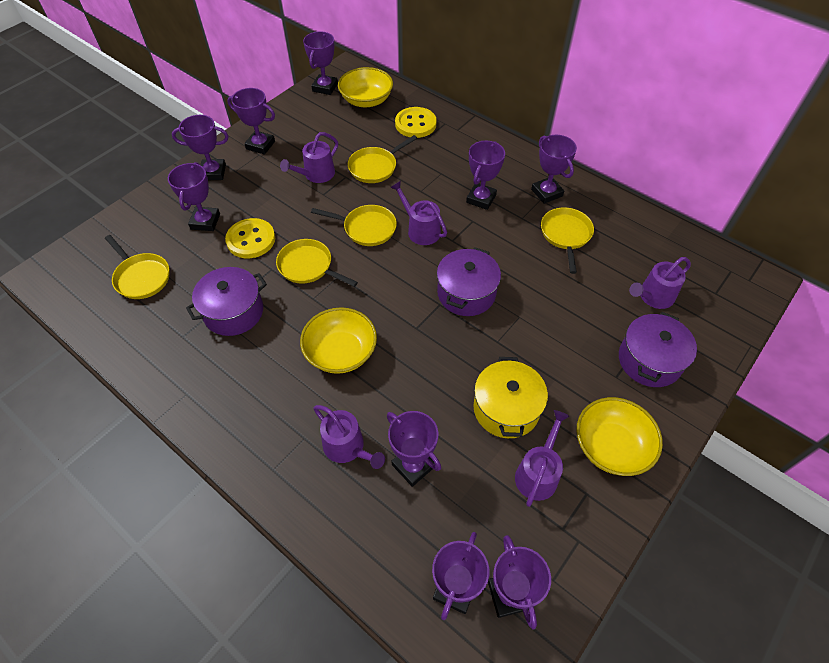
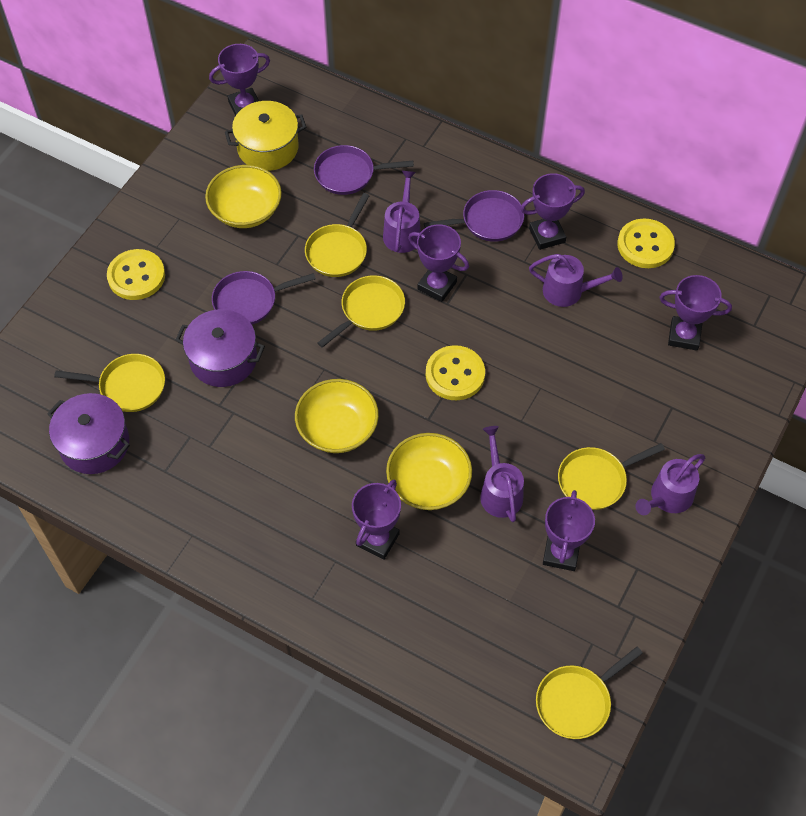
purple pan: none = 0 -> [212,271,316,324] [314,145,414,195] [424,190,524,242] = 3
purple pot: [186,267,267,336] [437,247,501,316] [619,312,697,387] = 3 -> [47,393,130,474] [175,309,265,387] = 2
purple trophy: [168,162,220,231] [172,115,229,180] [227,88,275,155] [303,31,338,95] [387,411,441,487] [432,532,489,620] [466,141,505,210] [488,535,551,630] [531,135,577,204] = 9 -> [209,44,270,116] [352,480,401,560] [408,224,469,302] [520,173,585,250] [543,490,595,571] [660,275,732,351] = 6
purple watering can: [280,132,338,183] [313,405,385,469] [390,181,447,245] [515,410,569,507] [629,257,691,309] = 5 -> [383,171,421,253] [480,426,524,522] [529,254,623,307] [635,454,705,515] = 4
yellow button: [225,218,275,258] [395,107,437,138] = 2 -> [107,249,165,300] [426,345,485,400] [617,218,675,268] = 3

